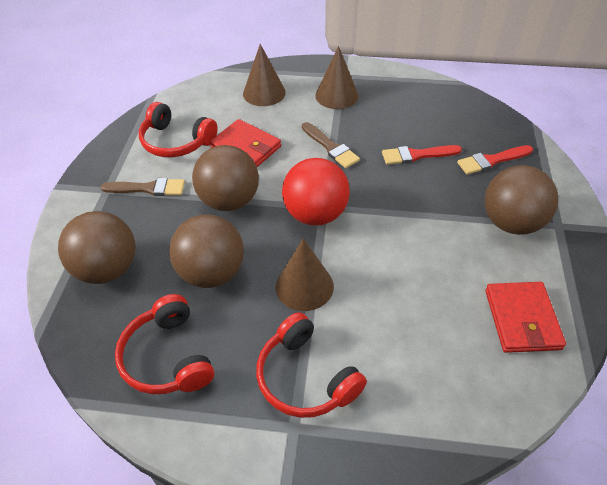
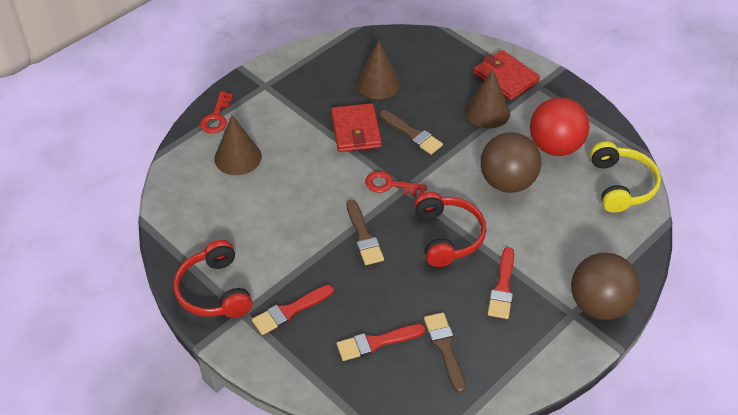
brown ball: [58,211,136,284] [169,214,244,288] [192,145,259,211] [484,165,558,235] = 4 -> [480,132,541,193] [571,252,640,320] = 2
brown brush: [100,178,185,196] [302,122,360,168] = 2 -> [346,200,384,265] [380,110,443,155] [424,312,466,393] = 3
red brush: [382,145,462,165] [457,145,533,174] = 2 -> [252,284,334,335] [337,324,426,361] [488,247,514,319] = 3
red headphones: [115,294,214,394] [139,102,218,157] [256,312,367,418] = 3 -> [173,240,253,318] [414,192,487,267] = 2
red key: none = 0 -> [200,91,233,133] [365,171,427,196] = 2
yellow headphones: none = 0 -> [590,142,661,213] = 1

